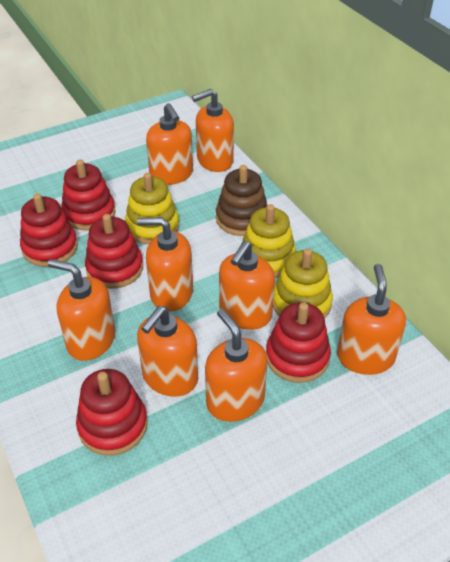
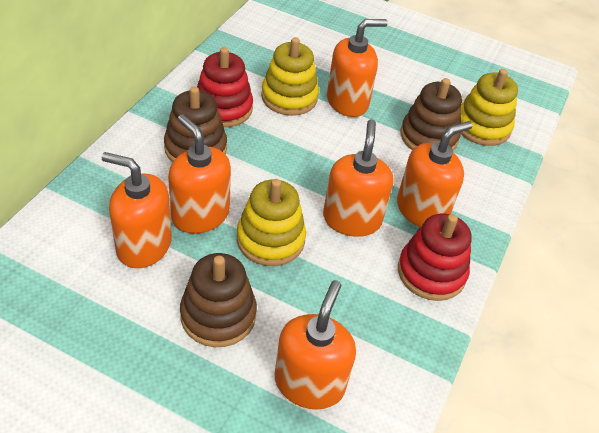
brown stacking toy: [216,165,267,236] = 1 -> [164,87,227,163] [180,253,257,347] [400,78,462,150] = 3
orange soap dispenser: [48,259,116,361] [137,217,193,312] [137,306,198,397] [146,103,193,185] [192,89,234,172] [205,309,267,422] [219,241,275,330] [337,264,406,375] = 8 -> [102,152,172,268] [168,115,231,234] [275,280,356,410] [323,119,393,237] [327,19,388,117] [397,121,473,227] = 6
red stacking toy: [20,193,78,267] [61,160,115,230] [76,369,148,456] [85,214,143,289] [266,302,331,383] = 5 -> [197,47,253,127] [398,214,472,301] = 2

